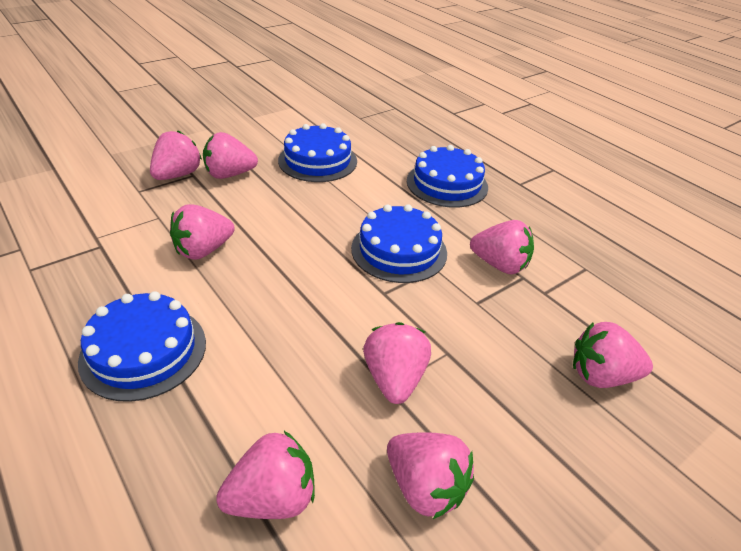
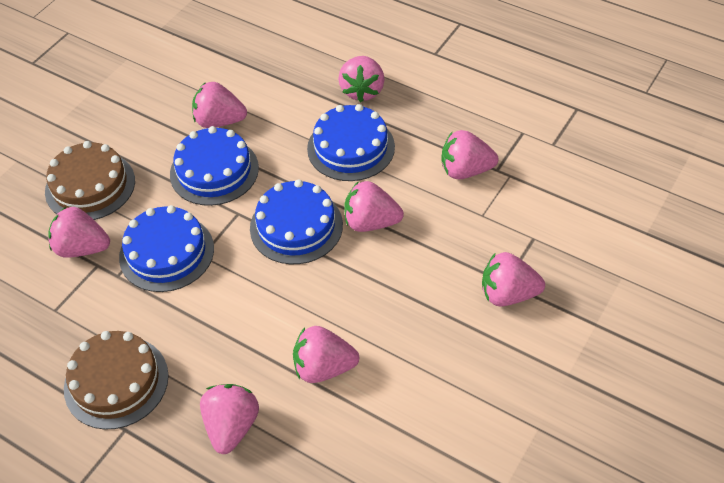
brown cake: none = 0 -> [45,141,135,220] [64,331,169,430] = 2

